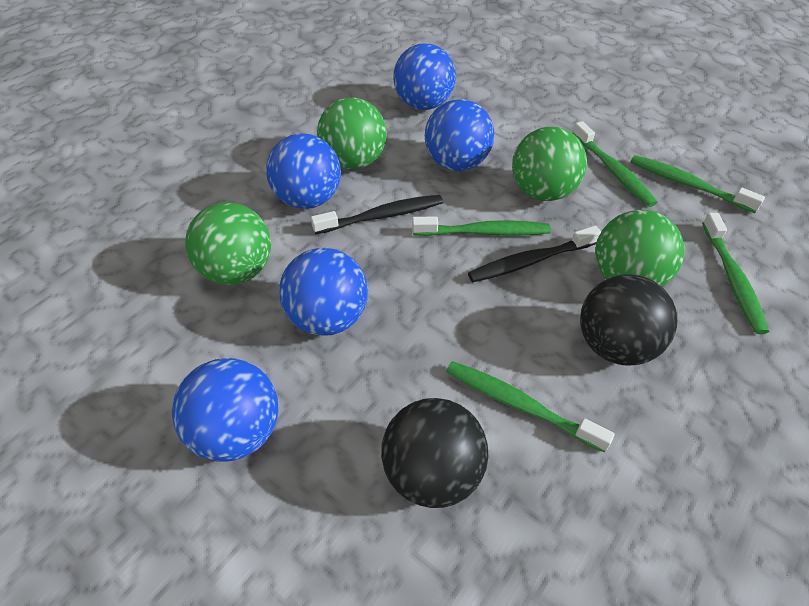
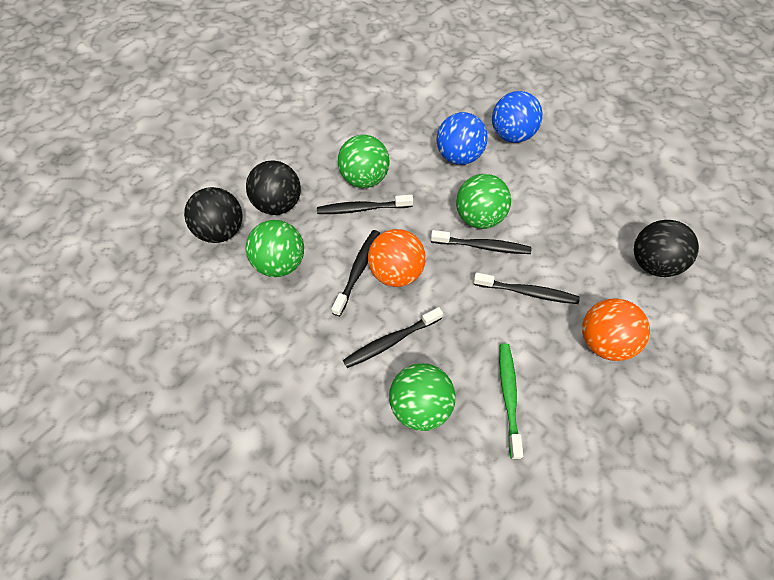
black ball: [381,398,489,508] [580,274,677,366] = 2 -> [184,187,243,243] [246,161,301,215] [634,220,699,277] = 3
black toothbrush: [311,195,443,234] [468,226,601,282] = 2 -> [317,195,413,214] [332,230,380,316] [343,307,443,368] [431,230,531,254] [473,273,580,304] = 5
blue ball: [172,358,278,462] [266,133,341,209] [279,248,368,336] [393,43,456,110] [425,99,494,171] = 5 -> [436,112,488,165] [492,91,542,143] = 2
green toothbrush: [412,217,551,236] [446,361,615,453] [573,121,658,207] [631,155,765,213] [702,213,769,334] = 5 -> [499,344,523,459] = 1
orange ball: none = 0 -> [368,229,426,287] [582,298,650,361] = 2

